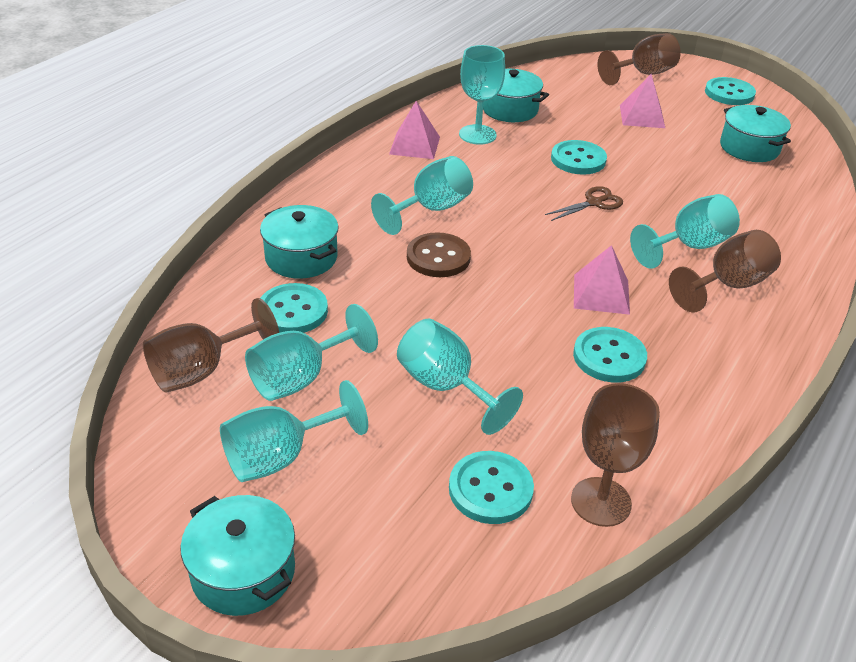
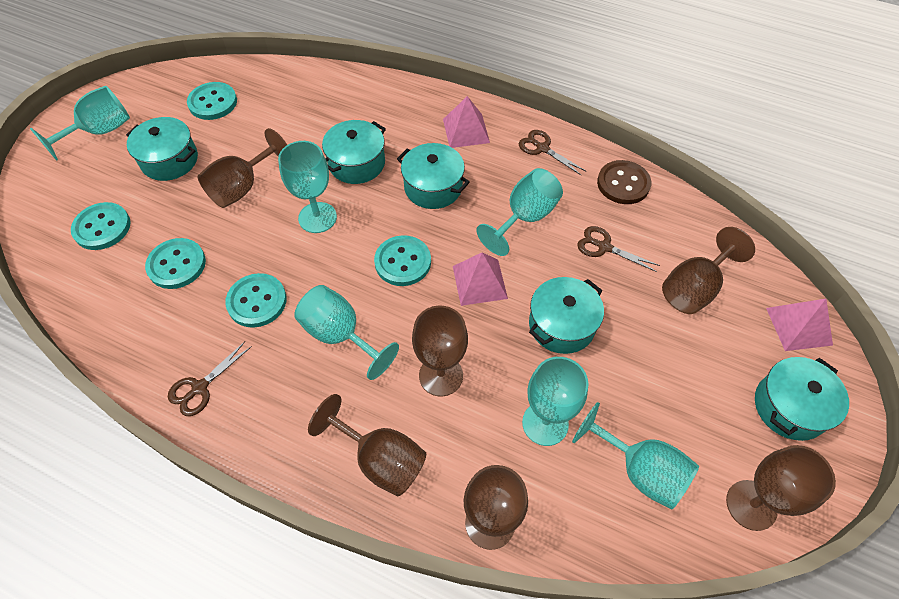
brown goblet: [143,298,279,393] [571,383,660,527] [598,33,681,85] [669,230,781,313] = 4 -> [198,128,287,208] [308,394,426,496] [412,306,468,397] [464,465,528,550] [662,227,755,314] [726,445,836,531] = 6
brown scissors: [545,186,623,221] = 1 -> [168,341,252,416] [519,130,586,175] [577,226,660,272] = 3
turquoise pot: [180,495,295,616] [260,205,339,279] [483,69,549,122] [720,105,791,162] = 4 -> [126,117,198,181] [322,120,386,184] [397,143,470,209] [529,277,604,354] [755,357,849,441] = 5

